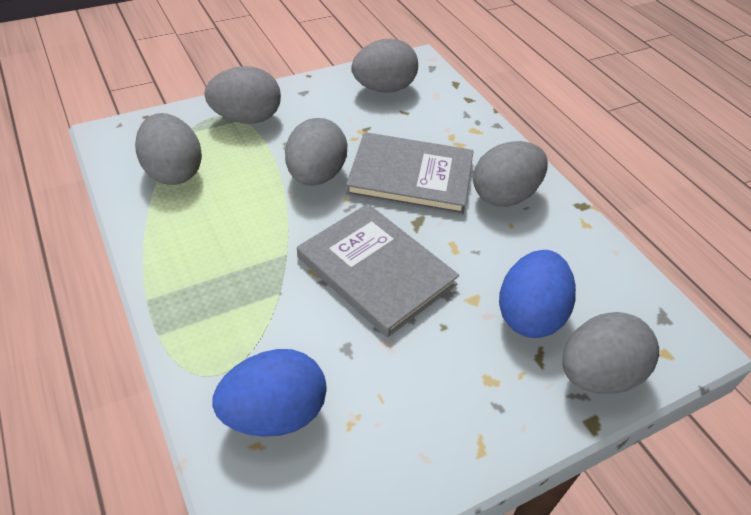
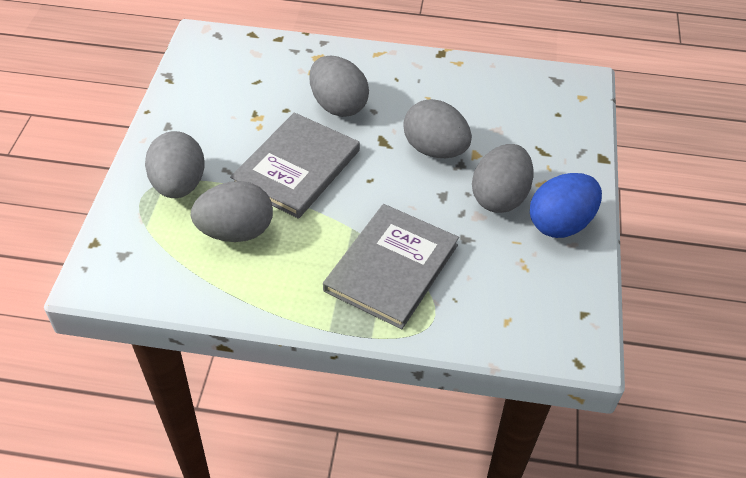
blue egg: [213,349,327,437] [499,250,576,338] = 2 -> [530,173,602,238] = 1
grey egg: [135,113,202,185] [204,66,281,124] [285,118,347,186] [351,38,418,93] [473,141,548,207] [562,312,659,394] = 6 -> [145,131,205,198] [191,181,273,242] [309,56,369,117] [403,99,472,158] [472,144,534,213] = 5

